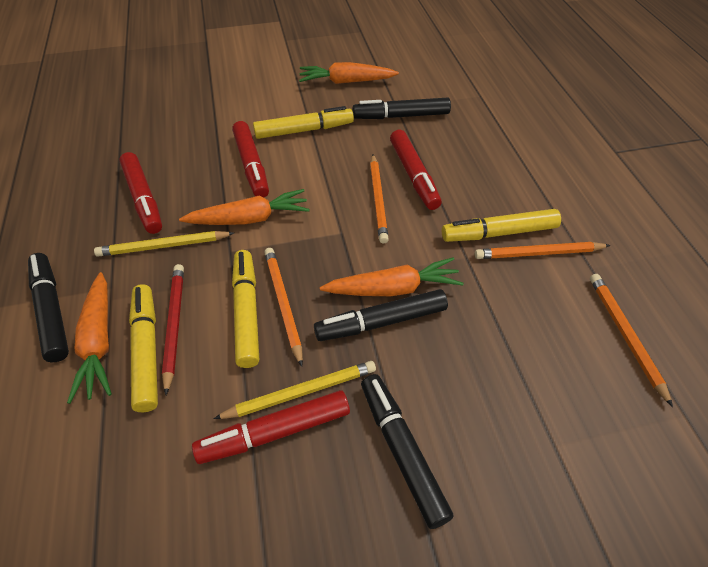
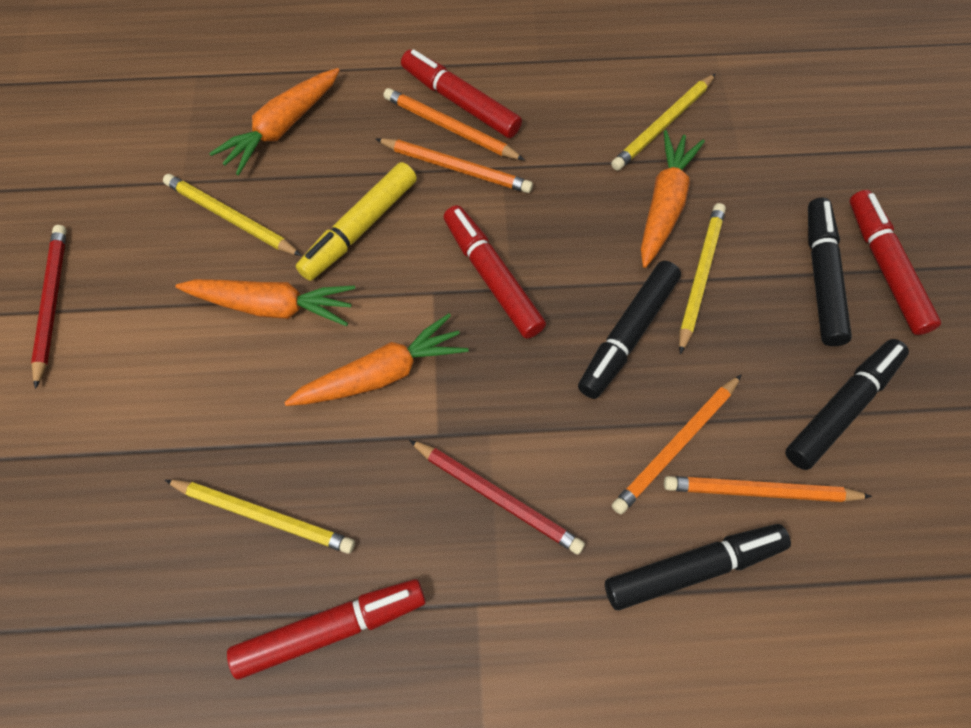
red pencil: [162,264,184,395] = 1 -> [31,225,67,389] [409,440,585,555] = 2
yellow marker: [129,284,158,412] [232,250,259,368] [253,106,354,139] [442,209,561,242] = 4 -> [296,162,417,281] = 1
yellow pencil: [94,231,234,257] [214,361,376,419] = 2 -> [163,174,302,256] [165,480,355,554] [611,74,716,170] [679,203,726,354] = 4

